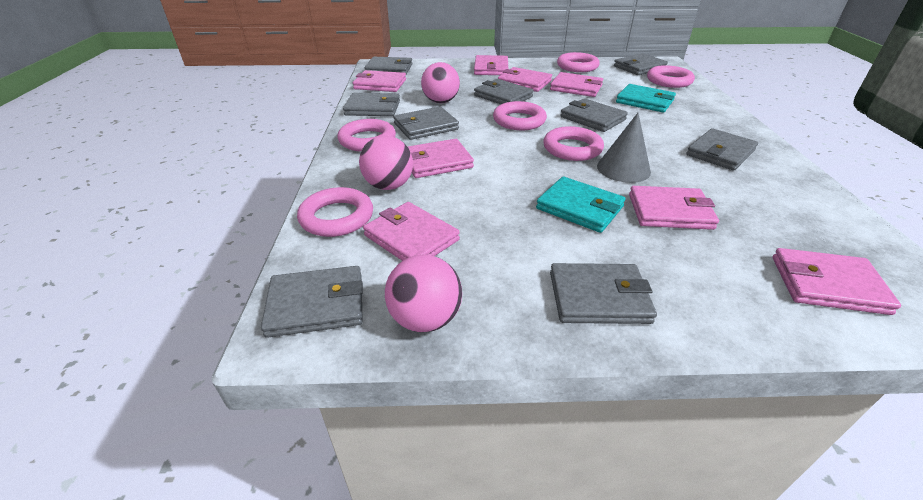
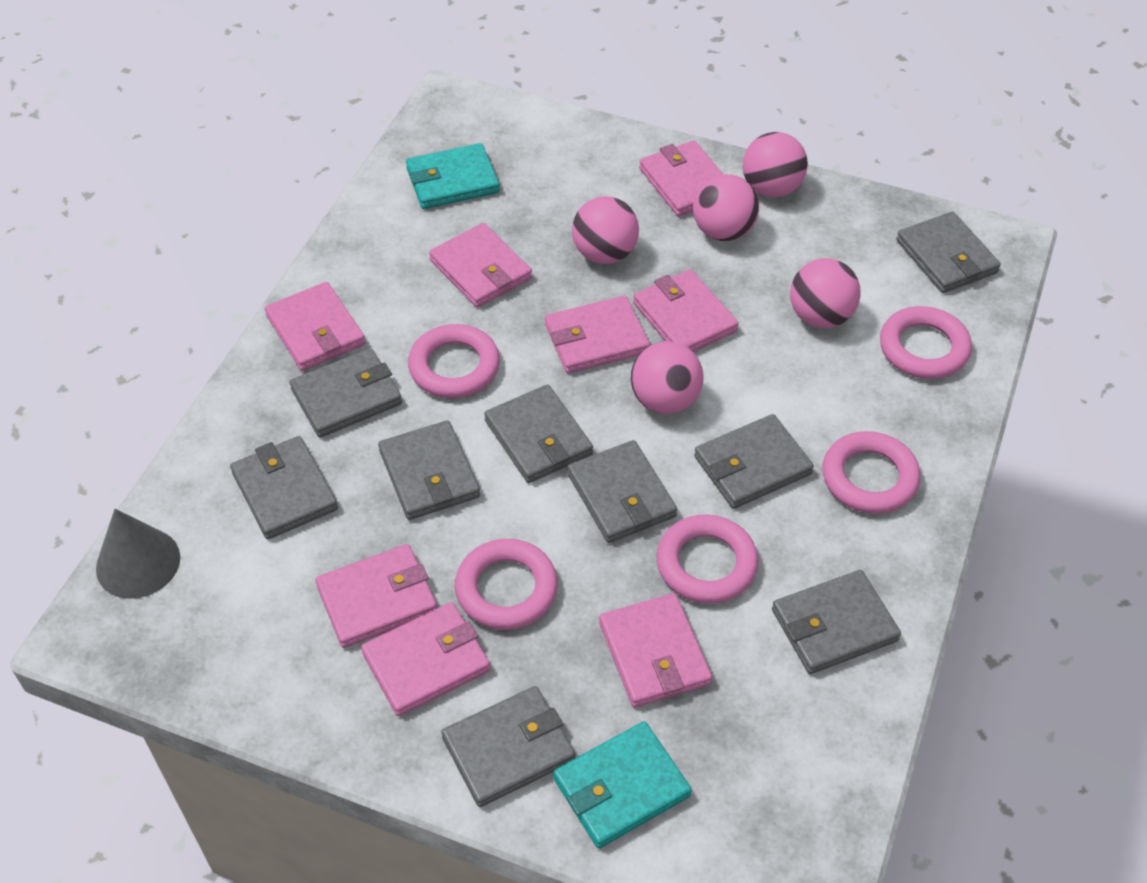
pink ball: [359,136,413,190] [385,255,462,332] [421,62,460,103] = 3 -> [572,196,639,264] [631,341,704,414] [693,174,759,241] [743,132,808,197] [790,258,861,328] = 5
pink ring: [297,187,373,237] [337,119,396,152] [493,101,547,130] [543,126,604,161] [557,52,600,72] [647,65,695,88] = 6 -> [408,324,500,398] [455,539,558,630] [656,515,758,604] [822,431,920,514] [880,306,972,379] = 5

